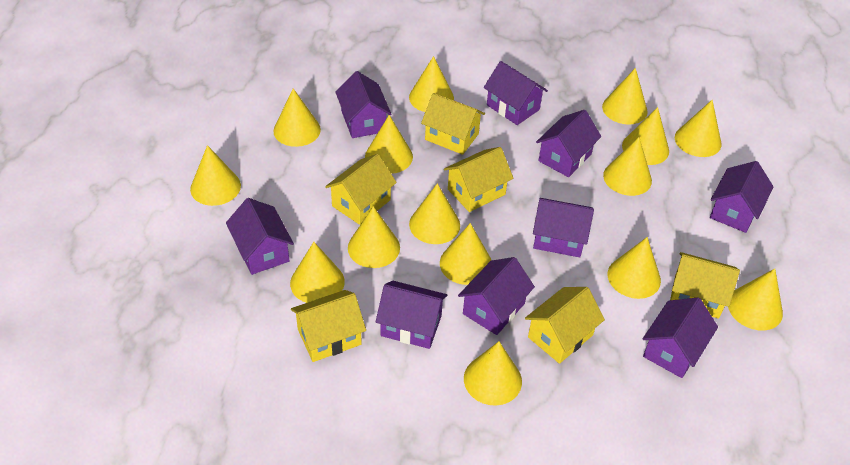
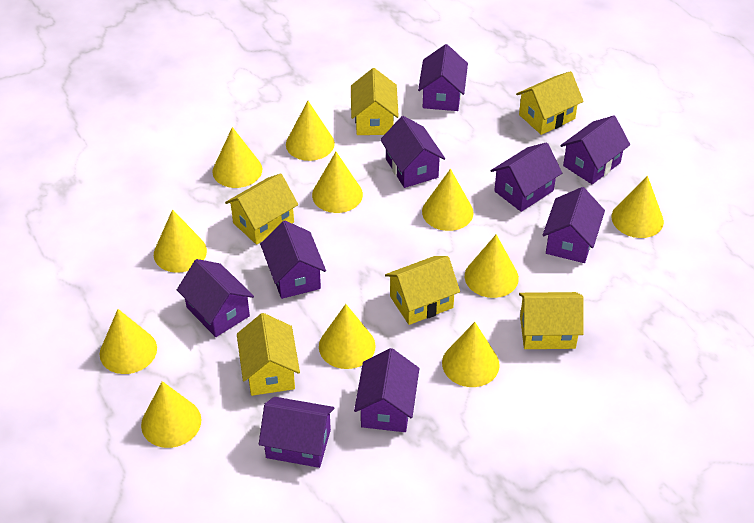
yellow cone: [190,145,241,206] [274,88,321,147] [290,242,345,303] [348,206,400,268] [365,115,413,174] [409,56,454,112] [409,183,460,244] [440,223,492,285] [464,341,522,406] [602,68,648,125] [603,137,652,196] [608,237,661,299] [622,107,669,165] [675,100,722,157] [728,269,783,331] = 15 -> [100,309,157,374] [141,381,201,448] [154,209,207,273] [212,127,262,188] [286,101,335,161] [312,152,363,213] [319,304,376,369] [422,169,474,231] [442,322,500,387] [465,234,519,298] [611,176,664,238] = 11

